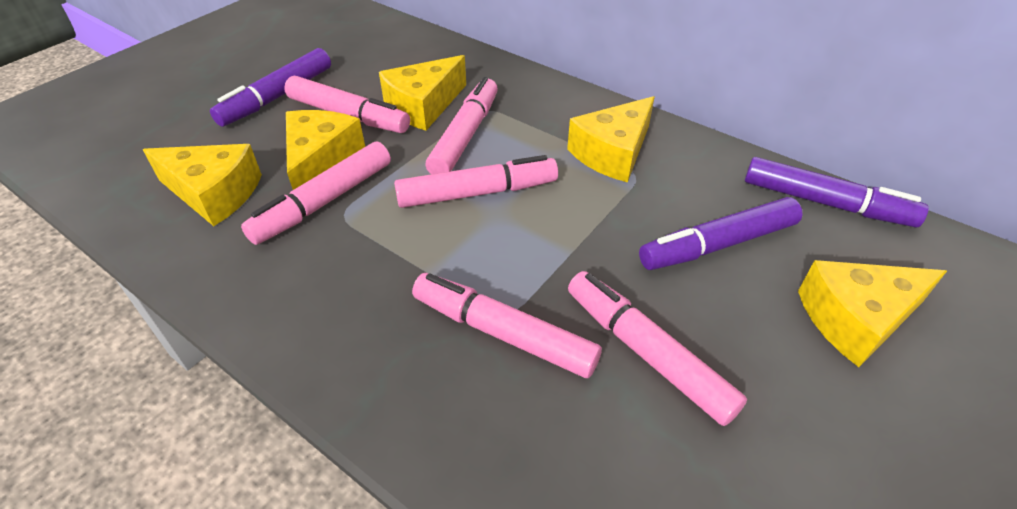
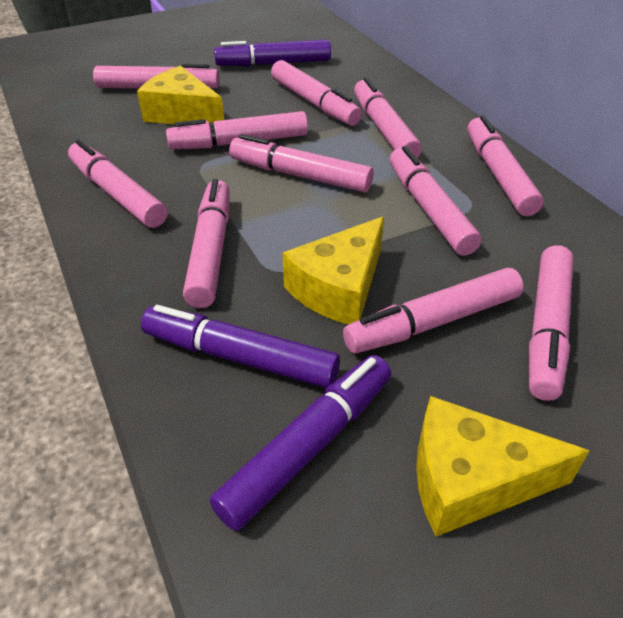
pink marker: [241,141,391,245] [284,76,410,133] [394,155,558,208] [412,273,602,378] [425,77,498,174] [568,271,747,426] = 6 -> [68,140,167,228] [93,64,219,89] [166,111,308,150] [183,179,230,308] [229,134,374,193] [271,60,362,126] [343,268,524,354] [354,77,422,158] [389,146,482,256] [467,115,544,216] [529,245,573,401] = 11
yellow cheese: [143,144,262,226] [286,110,365,190] [379,55,466,131] [567,96,655,182] [798,260,947,367] = 5 -> [137,66,224,124] [283,216,384,325] [416,396,589,537] = 3

